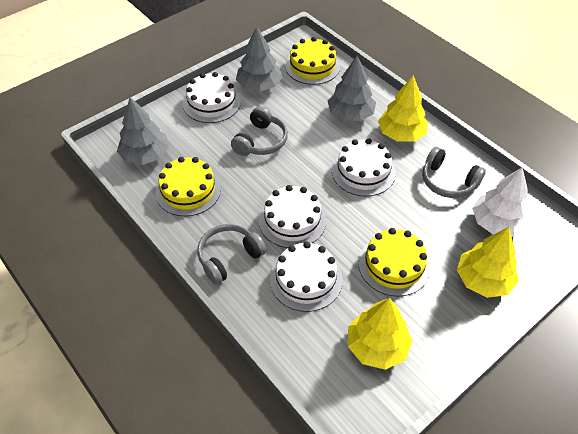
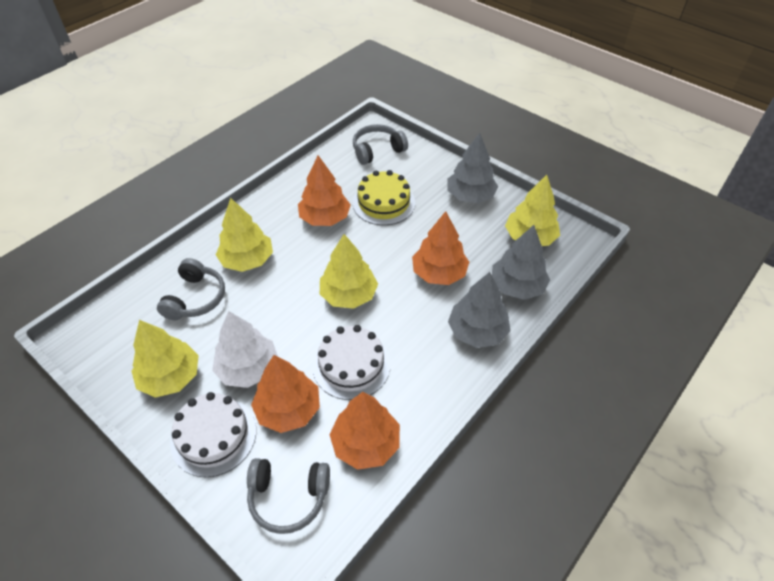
orange tree: none = 0 -> [251,355,320,433] [298,155,351,226] [329,392,400,470] [412,211,469,285] = 4
white cake: [183,72,241,123] [259,185,327,248] [270,242,342,312] [332,138,396,196] = 4 -> [170,392,256,477] [312,325,391,400] = 2
yellow cake: [155,157,221,216] [285,37,340,85] [358,228,430,296] = 3 -> [353,170,415,225] = 1
yellow tree: [348,298,412,370] [378,75,428,142] [457,227,519,298] = 3 -> [131,320,199,398] [216,198,273,272] [320,234,378,309] [505,175,560,246] = 4

